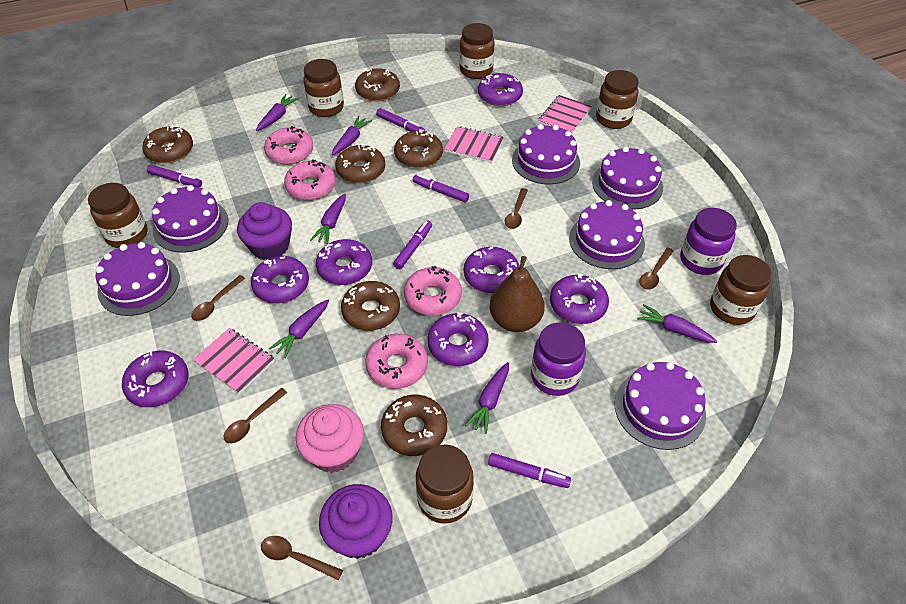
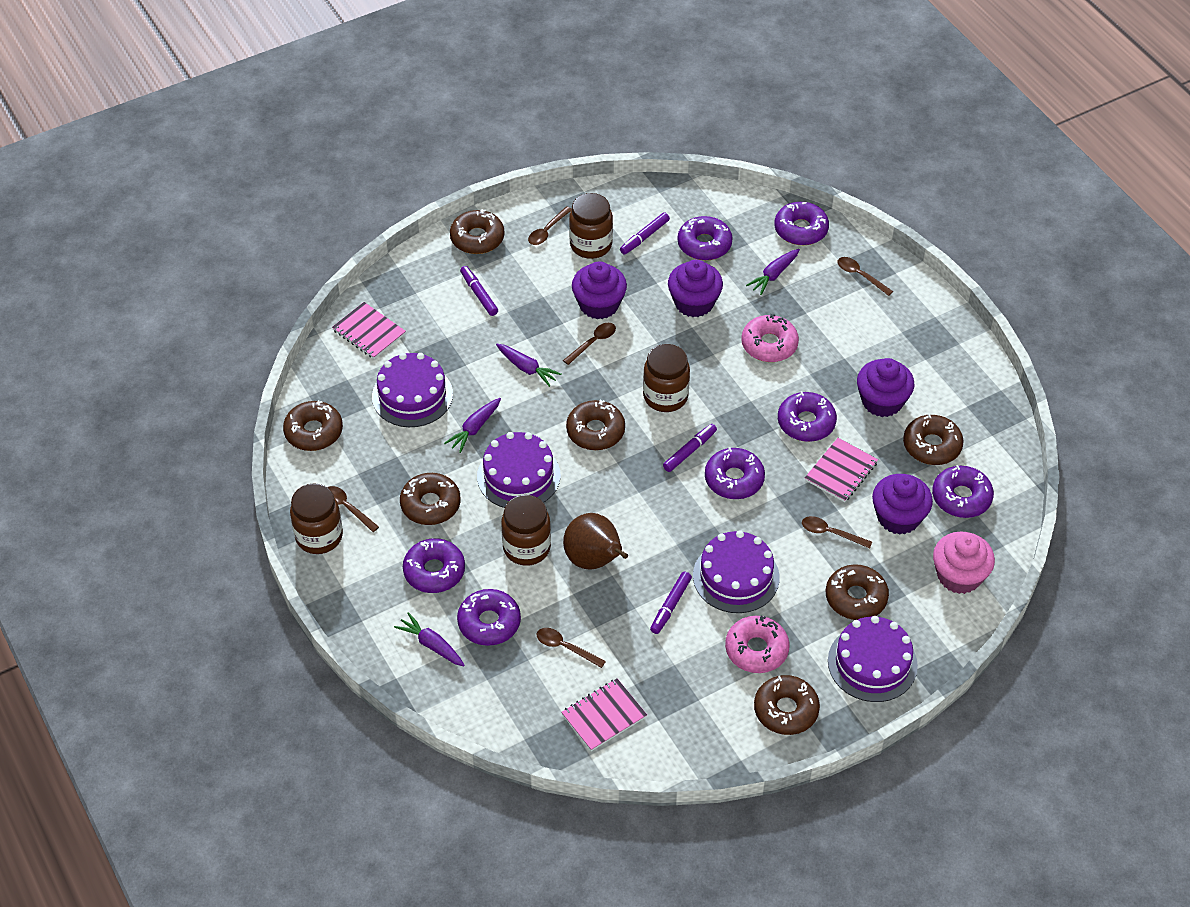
brown donut: [142,125,193,163] [335,144,385,183] [341,281,400,331] [355,68,400,101] [381,395,447,456] [394,129,443,168] = 6 -> [283,400,343,451] [400,473,461,525] [450,209,505,254] [566,400,625,450] [754,675,820,735] [826,564,889,620] [903,414,964,465] = 7
brown jar: [88,183,148,248] [303,59,344,117] [416,444,474,524] [459,23,495,79] [596,70,639,129] [710,255,772,325] = 6 -> [290,484,343,554] [501,495,551,566] [569,193,613,259] [643,344,690,412] = 4
brown spoon: [191,275,245,321] [223,388,287,443] [261,536,343,580] [504,188,528,229] [639,247,674,290] = 5 -> [328,486,379,532] [528,206,571,245] [537,628,606,668] [563,323,616,365] [802,516,872,548] [838,257,893,296] = 6
pink donut: [264,126,314,164] [284,159,336,200] [365,334,428,389] [404,266,462,316] = 4 -> [725,616,790,673] [741,314,799,362] = 2
purple cake: [95,242,180,316] [152,185,228,253] [512,124,580,185] [569,200,645,269] [592,146,663,210] [615,362,706,450] = 6 -> [372,353,453,427] [477,432,560,508] [693,530,780,613] [828,616,918,702] = 4
purple carrot: [256,94,299,131] [269,299,329,358] [310,194,346,244] [332,116,372,155] [465,362,509,434] [637,304,717,343] = 6 -> [394,612,465,667] [444,398,501,453] [496,344,562,387] [746,249,800,295] = 4
purple cupcake: [237,202,292,260] [319,484,393,559] = 2 -> [572,261,627,319] [668,259,723,317] [857,358,914,417] [872,474,933,535] = 4
purple jar: [531,322,586,396] [680,208,737,275] = 2 -> none = 0
purple marker: [147,165,202,187] [376,108,425,132] [393,220,432,269] [413,174,469,202] [488,453,571,488] = 5 -> [460,266,498,316] [620,212,670,254] [650,571,692,634] [663,424,717,472] = 4

